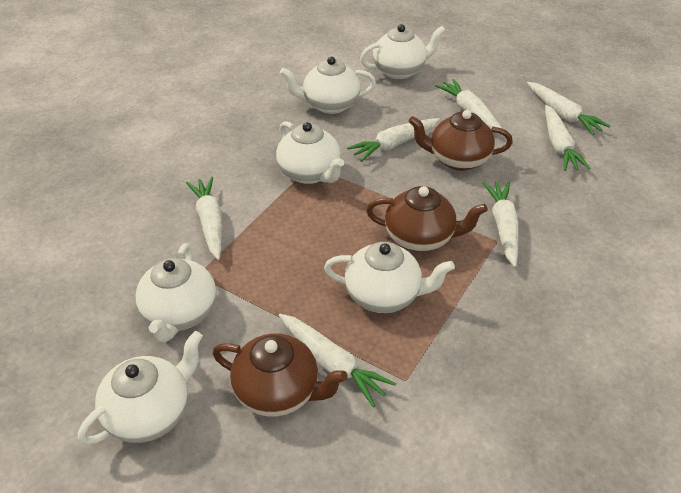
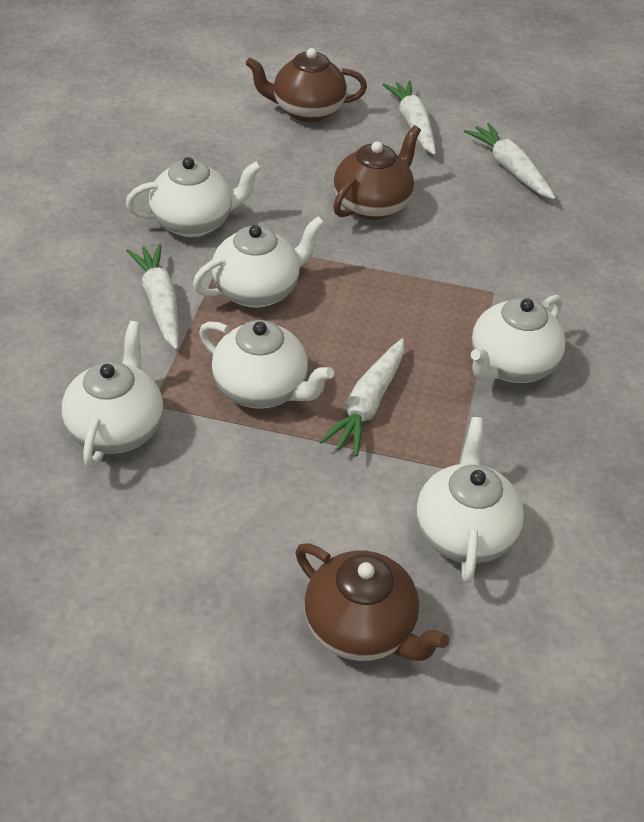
white carrot: [186,177,222,260] [279,314,396,407] [347,118,440,162] [435,79,502,129] [483,182,518,267] [527,82,610,135] [545,105,590,171] = 7 -> [126,244,179,350] [319,339,404,457] [382,81,436,155] [464,123,556,200] = 4

